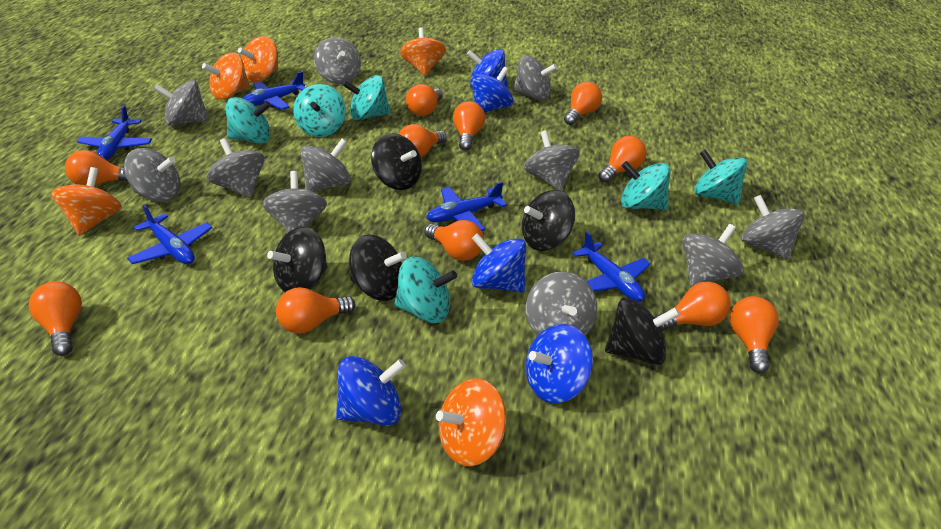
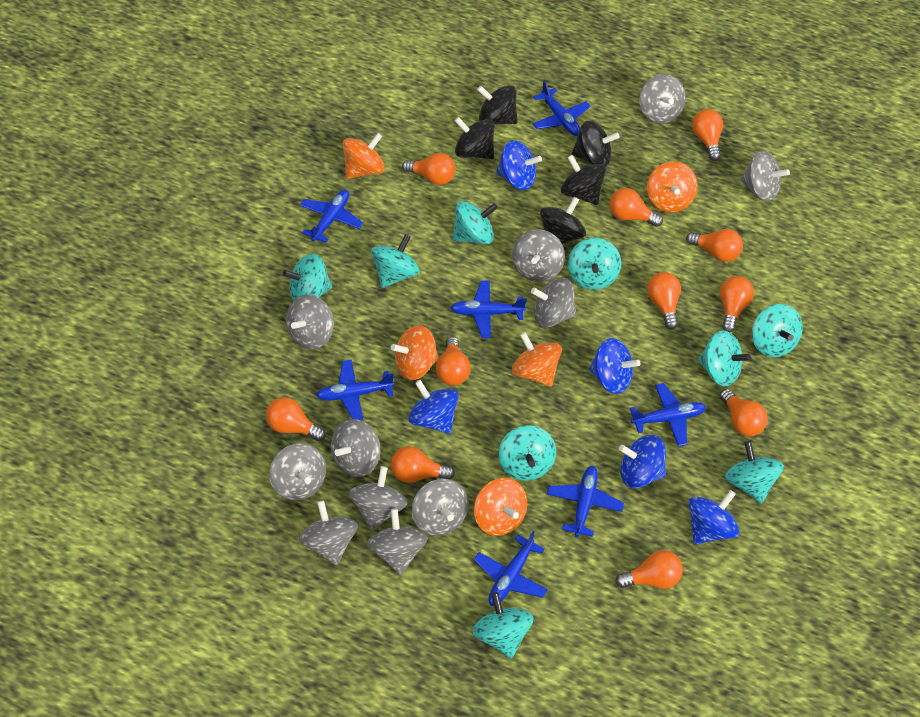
blue plane: [77,105,152,160] [127,204,212,264] [243,71,306,110] [426,182,507,231] [572,231,651,302] = 5 -> [300,189,363,243] [316,360,394,421] [451,280,527,338] [474,531,548,606] [533,81,591,136] [547,466,624,537] [630,383,706,446] = 7
turquoise spinning top: [226,97,271,144] [293,84,346,137] [343,75,390,121] [394,257,457,323] [621,161,670,210] [694,149,747,204] = 6 -> [283,254,332,301] [371,234,420,288] [452,201,498,244] [472,592,534,659] [498,425,556,481] [568,238,621,290] [698,331,751,386] [725,441,784,504] [752,304,802,357] = 9

